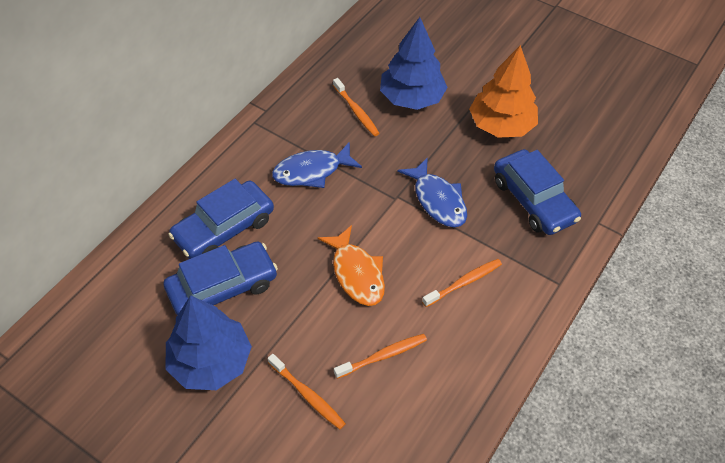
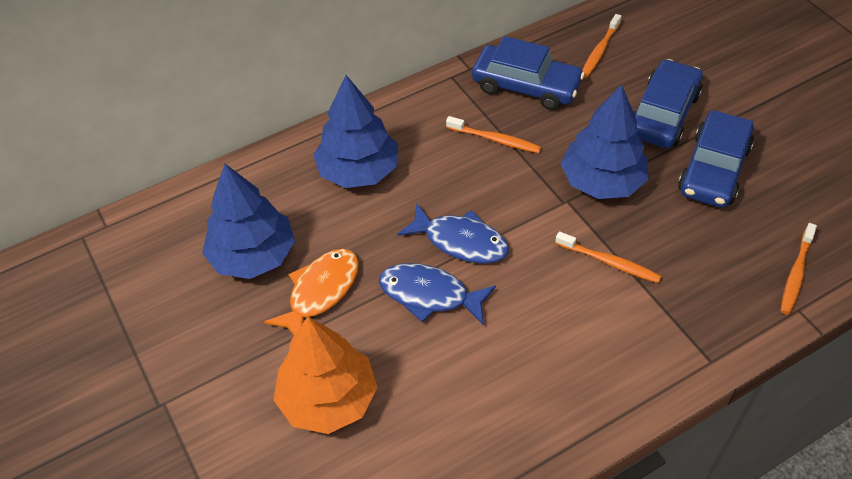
blue tree: [165,295,252,390] [380,17,448,110] = 2 -> [202,164,295,279] [313,75,398,188] [561,84,649,199] = 3

